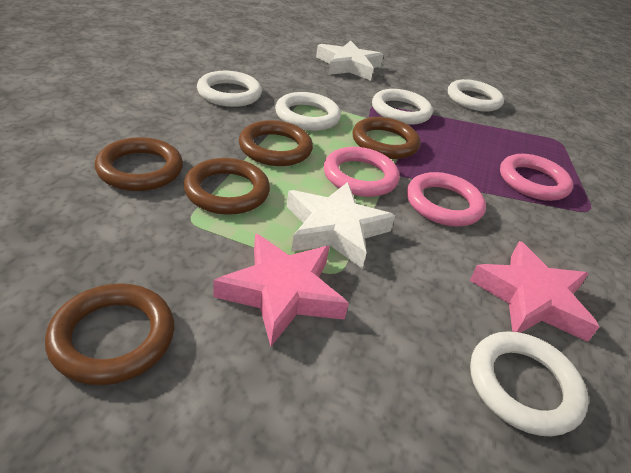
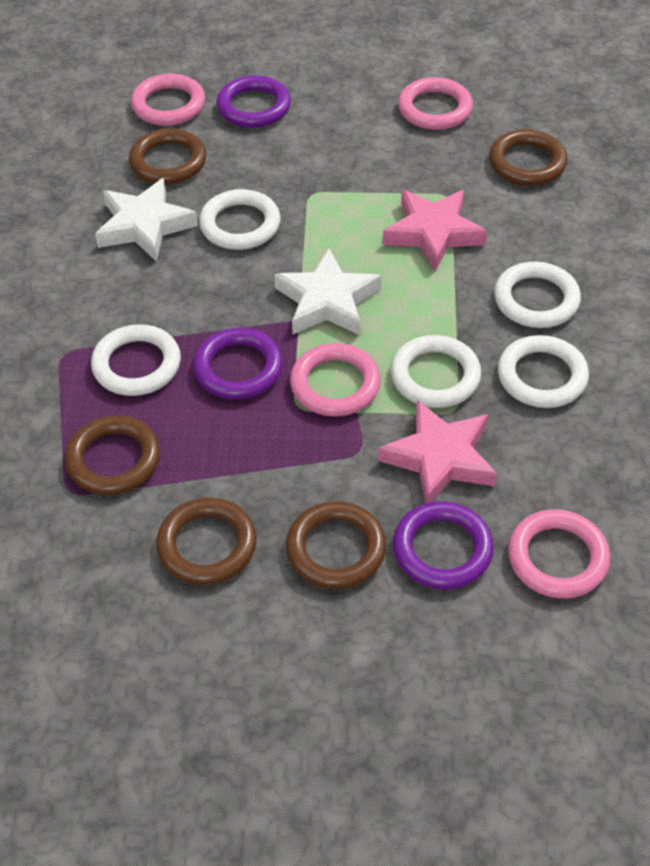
pink ring: [324,147,400,197] [407,172,486,226] [500,154,573,201] = 3 -> [131,74,205,126] [290,343,381,417] [398,77,473,130] [508,509,610,598] = 4
purple ring: none = 0 -> [193,328,283,400] [216,75,291,128] [393,501,494,589] = 3

